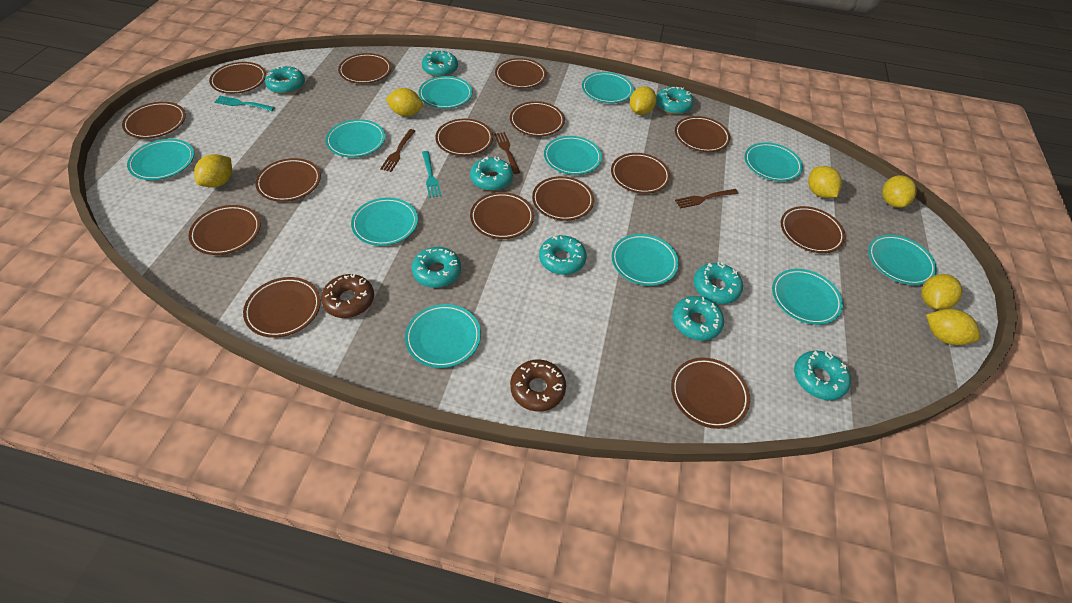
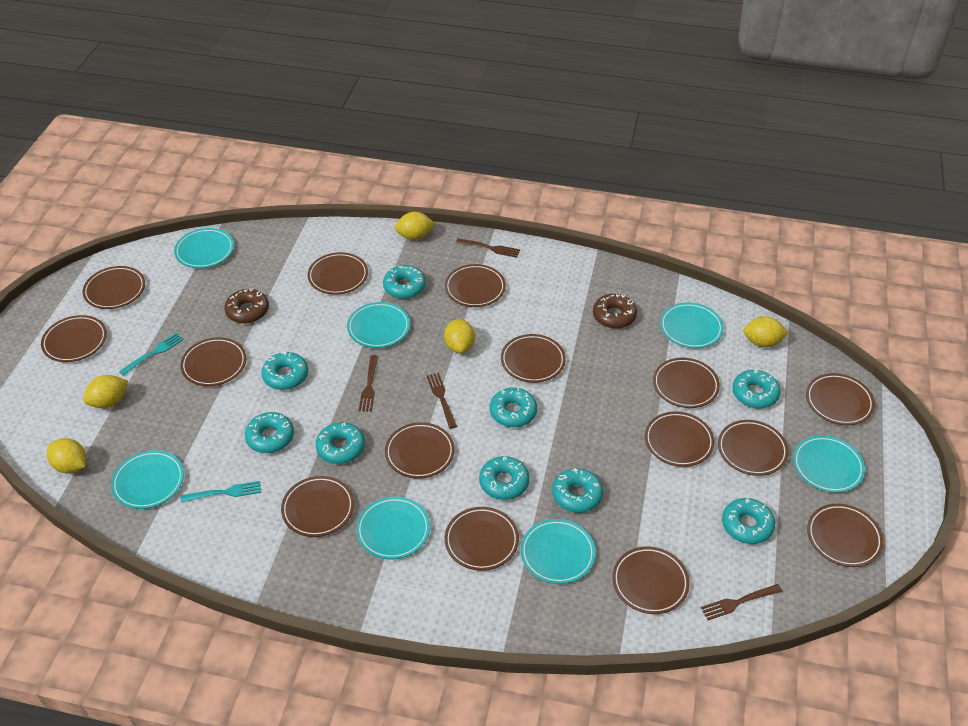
brown fork: [380,129,415,172] [494,132,520,174] [675,189,738,209] = 3 -> [359,355,378,412] [427,373,457,429] [456,239,520,258] [701,584,782,620] = 4
turquoise plate: [127,139,194,180] [326,119,385,157] [351,197,418,246] [405,304,481,368] [419,76,472,109] [544,136,602,175] [582,72,634,103] [612,234,679,286] [744,142,803,181] [772,269,843,325] [868,235,937,285] = 11 -> [111,450,184,509] [174,228,234,268] [347,302,410,348] [356,496,430,560] [520,519,596,584] [660,302,724,349] [793,435,865,493] = 7
yellow lemon: [194,154,232,187] [385,88,423,117] [630,86,657,115] [808,166,842,198] [882,175,917,208] [921,274,962,310] [926,309,980,345] = 7 -> [47,438,86,474] [83,375,128,408] [395,212,435,240] [444,319,475,353] [743,316,788,347] = 5

